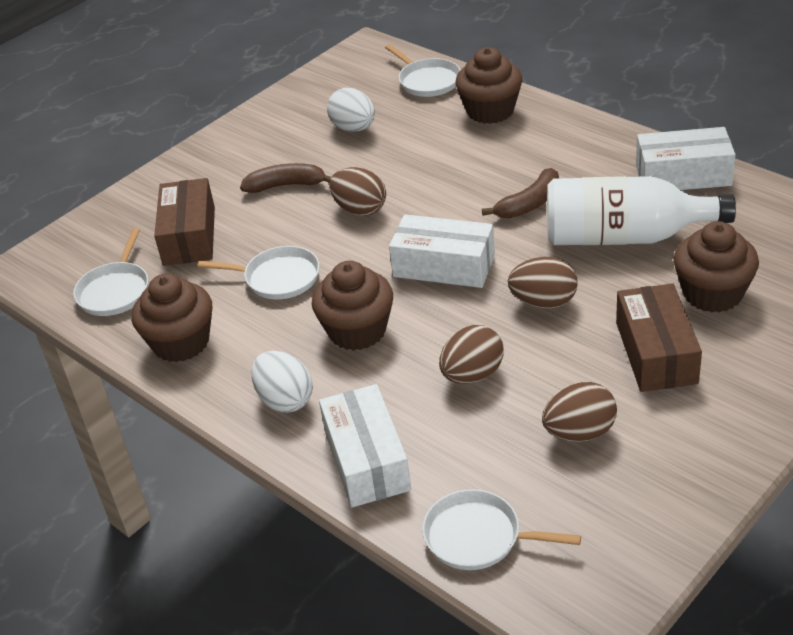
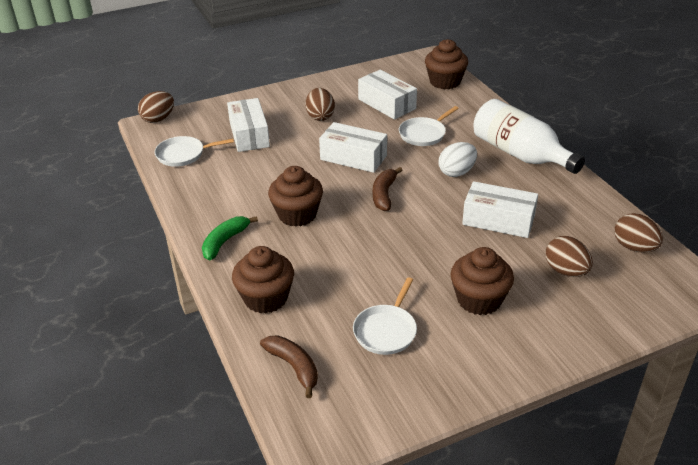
brown box: [154,178,215,266] [616,283,702,392] = 2 -> none = 0
green banana: none = 0 -> [202,216,258,260] = 1
white box: [319,384,411,507] [389,214,495,288] [636,127,735,190] = 3 -> [227,98,270,152] [319,122,387,173] [358,70,417,119] [462,181,538,238] = 4
white egg: [251,351,313,413] [327,88,375,132] = 2 -> [439,142,477,177] = 1
white pan: [73,228,149,316] [198,246,320,299] [385,44,461,97] [422,489,581,570] = 4 -> [155,136,234,167] [353,277,417,355] [399,106,459,146] = 3

